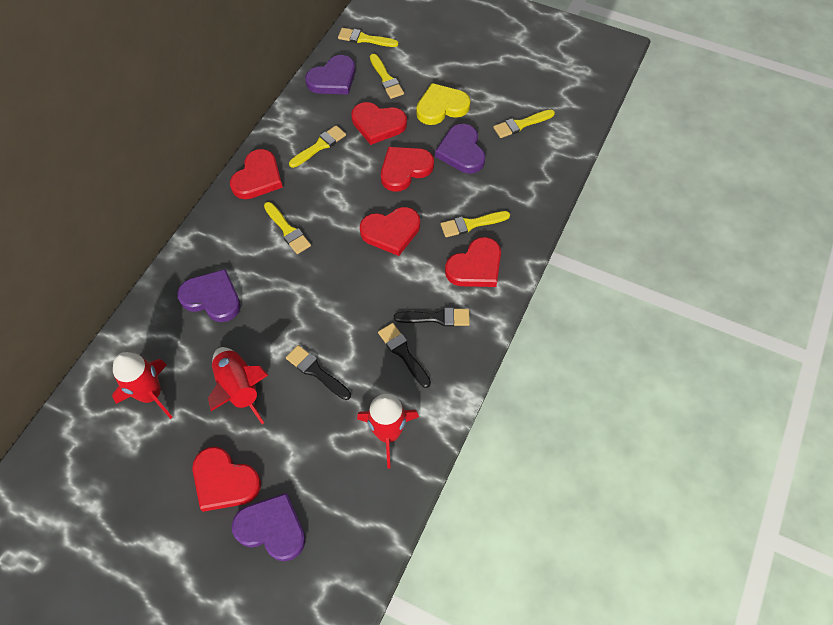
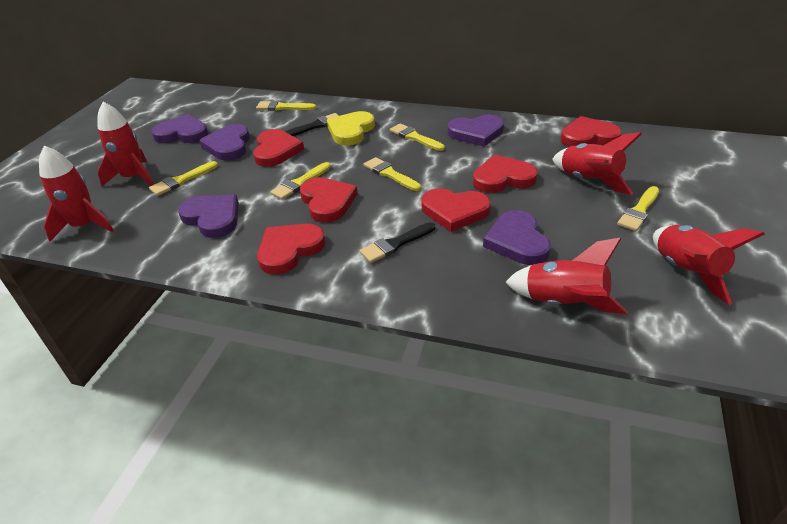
black brush: [286,345,351,400] [378,323,431,388] [394,308,470,327] = 3 -> [285,113,339,136] [360,222,435,263] = 2
purple heart: [177,269,241,322] [232,493,306,561] [305,55,355,94] [435,124,485,173] = 4 -> [151,114,208,143] [178,195,239,238] [199,124,250,161] [447,115,504,147] [483,210,551,265] = 5
red rocket: [112,352,172,419] [208,347,268,424] [357,394,419,469] = 3 -> [39,146,114,242] [97,102,154,187] [506,237,628,314] [552,132,642,195] [653,225,765,305] = 5

